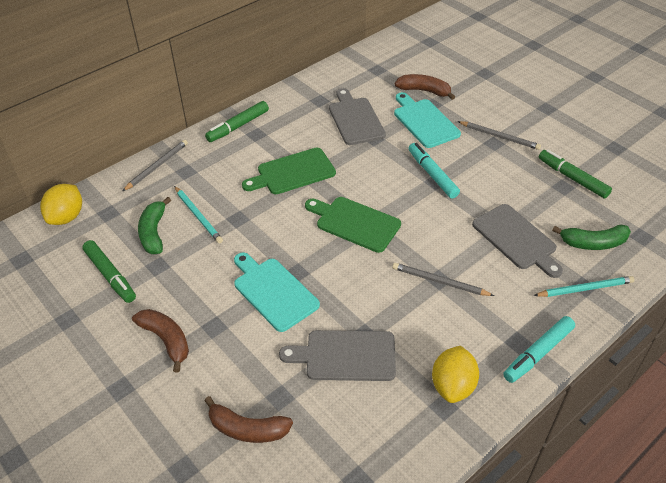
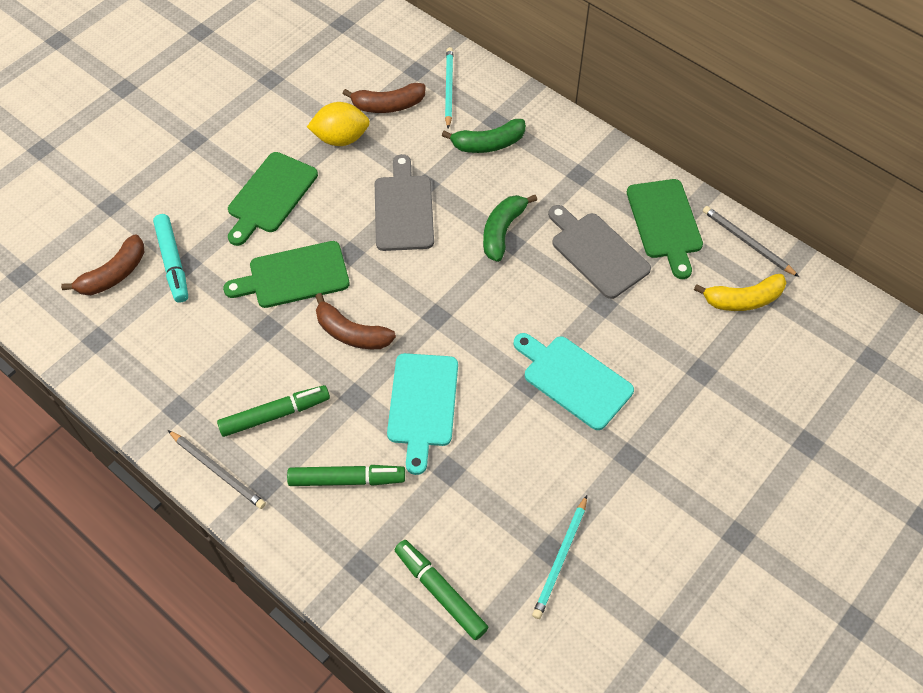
green cutting board: [242,148,336,194] [305,197,401,253] = 2 -> [223,241,350,308] [228,152,318,246] [627,179,703,279] = 3
grey cutting board: [279,330,396,381] [329,88,386,145] [472,204,563,278] = 3 -> [375,154,434,251] [548,205,651,299] = 2
grey pencil: [123,140,188,191] [393,263,494,296] [458,121,541,150] = 3 -> [168,430,266,509] [703,206,799,277] = 2
turquoise marker: [409,143,460,199] [503,316,575,383] = 2 -> [153,214,188,303] = 1
yellow banana: none = 0 -> [694,274,786,311] = 1
yellow lemon: [40,184,82,225] [432,346,479,403] = 2 -> [307,102,370,146] = 1

